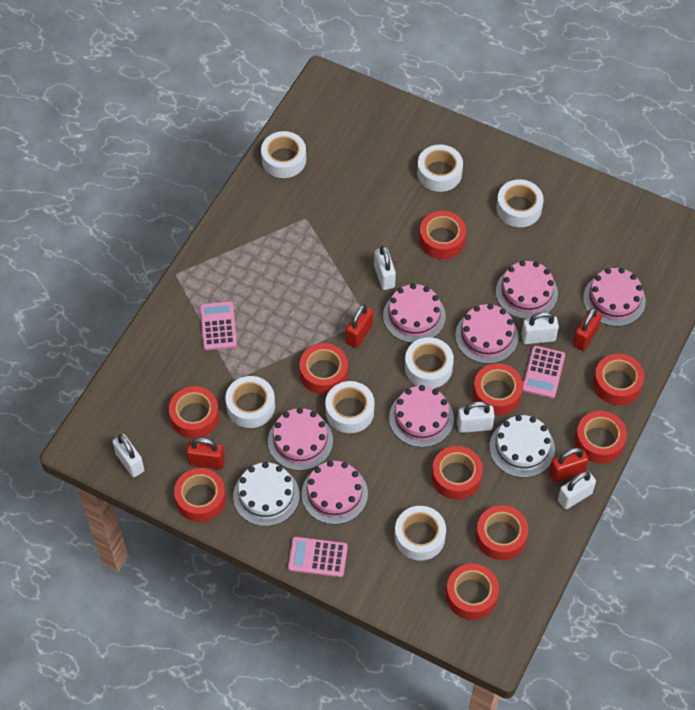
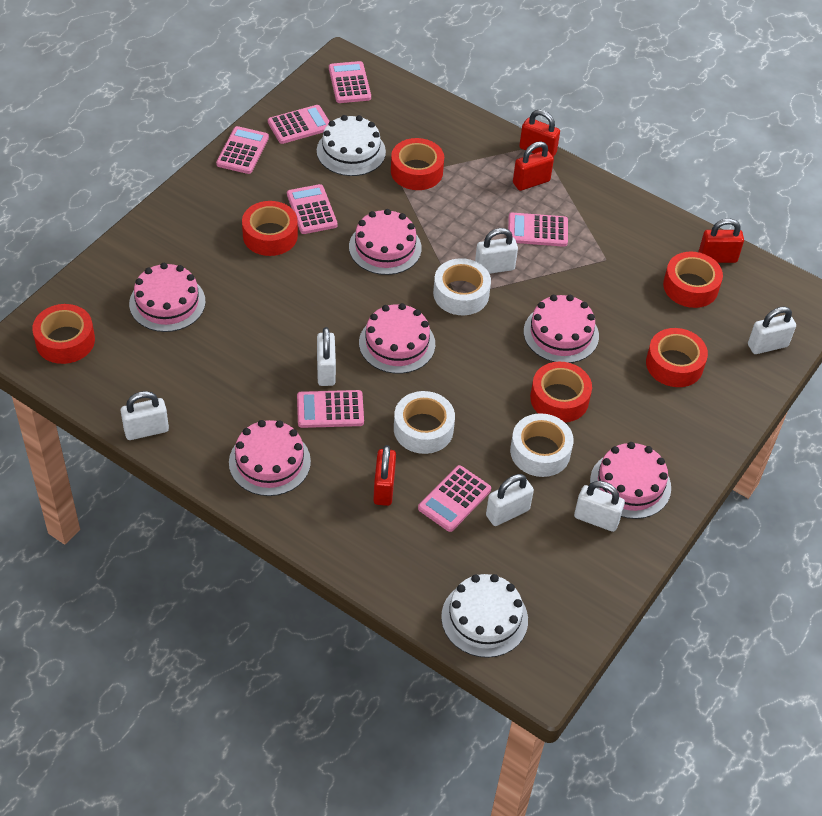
pink cake: [268,408,333,471] [302,460,368,525] [383,283,446,343] [389,385,454,447] [455,304,518,364] [496,261,558,319] [583,268,646,326] = 7 -> [129,263,206,332] [229,420,311,496] [349,209,422,275] [359,303,435,374] [524,295,599,363] [590,442,671,519] = 6
pink calculator: [200,301,237,350] [288,537,348,577] [523,346,565,398] = 3 -> [216,126,269,174] [268,105,330,144] [287,184,337,234] [297,390,364,428] [329,61,371,103] [418,465,491,532] [508,213,568,247] = 7
red tape: [169,386,219,439] [174,468,226,522] [299,343,348,395] [419,211,466,259] [432,446,483,500] [446,564,499,620] [473,363,523,415] [476,505,528,560] [575,411,627,464] [593,354,644,405] = 10 -> [32,304,95,364] [242,201,298,256] [391,138,444,190] [530,362,592,423] [646,328,708,387] [663,251,723,308] = 6
white padlock: [113,434,144,477] [374,246,396,290] [457,401,495,433] [521,312,559,344] [558,471,596,509] = 5 -> [121,391,169,440] [317,327,336,386] [475,228,518,274] [486,474,534,526] [574,481,625,532] [748,306,796,354] = 6
white tape: [225,376,275,428] [261,131,306,178] [325,381,374,433] [395,506,446,561] [405,337,454,388] [417,145,463,192] [496,179,544,227] = 7 -> [394,391,455,454] [433,258,491,315] [510,413,574,477] = 3

